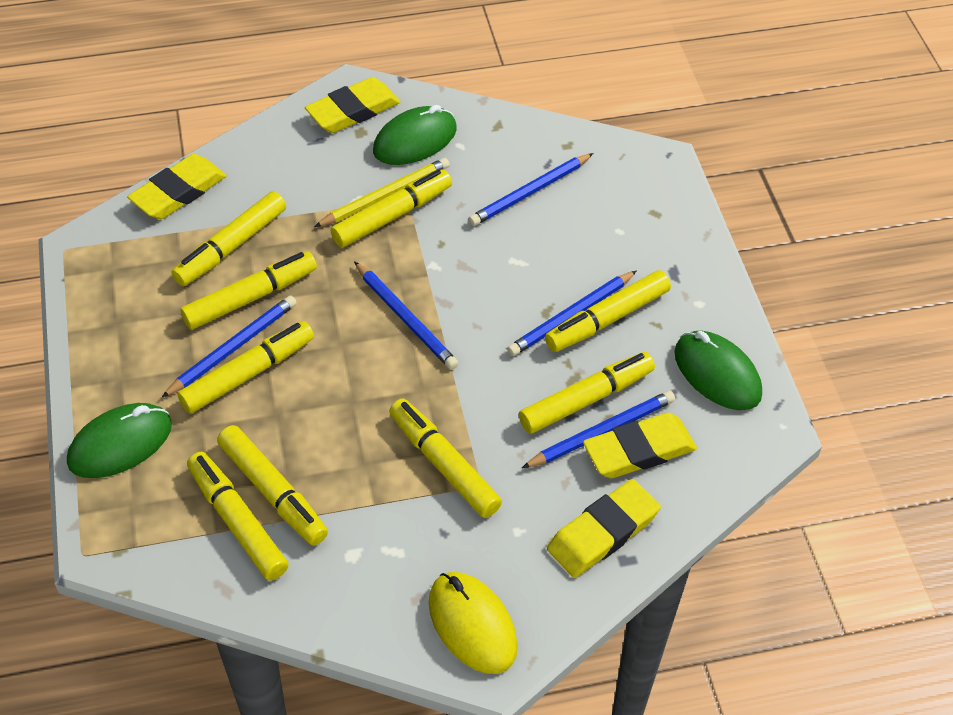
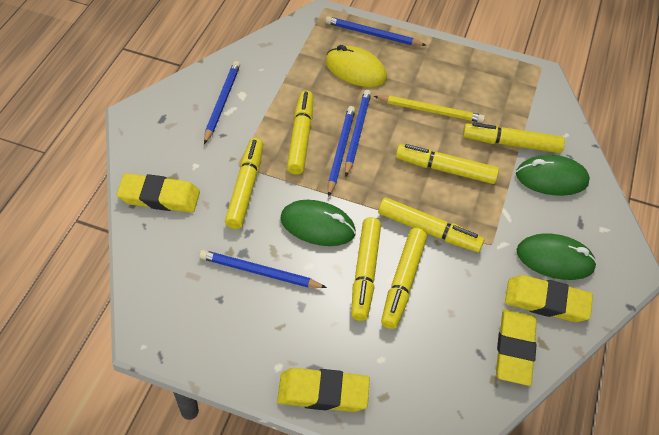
yellow marker: [172,191,286,286] [177,321,314,413] [180,251,317,330] [187,452,289,581] [217,425,328,545] [331,169,452,248] [389,399,502,518] [519,352,655,434] [545,270,671,352] = 9 -> [225,138,263,229] [287,90,313,174] [351,217,381,321] [378,197,484,252] [381,228,427,329] [396,144,499,184] [463,122,565,153] = 7

